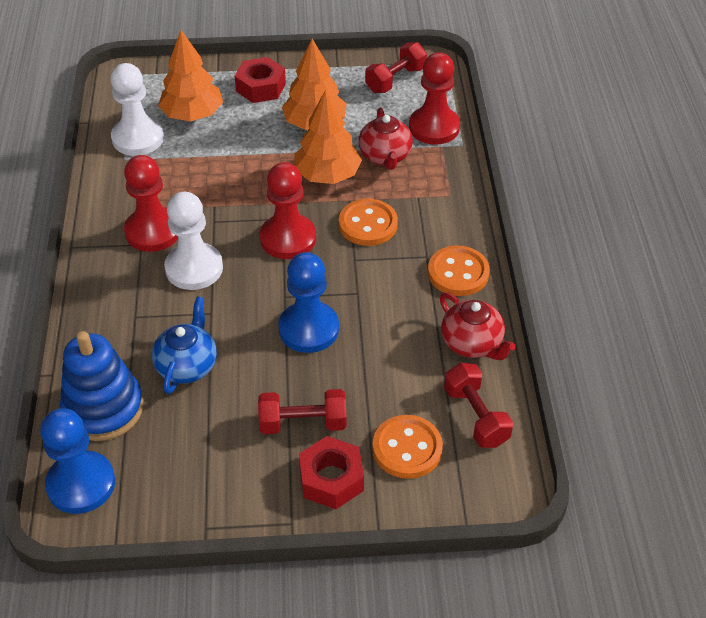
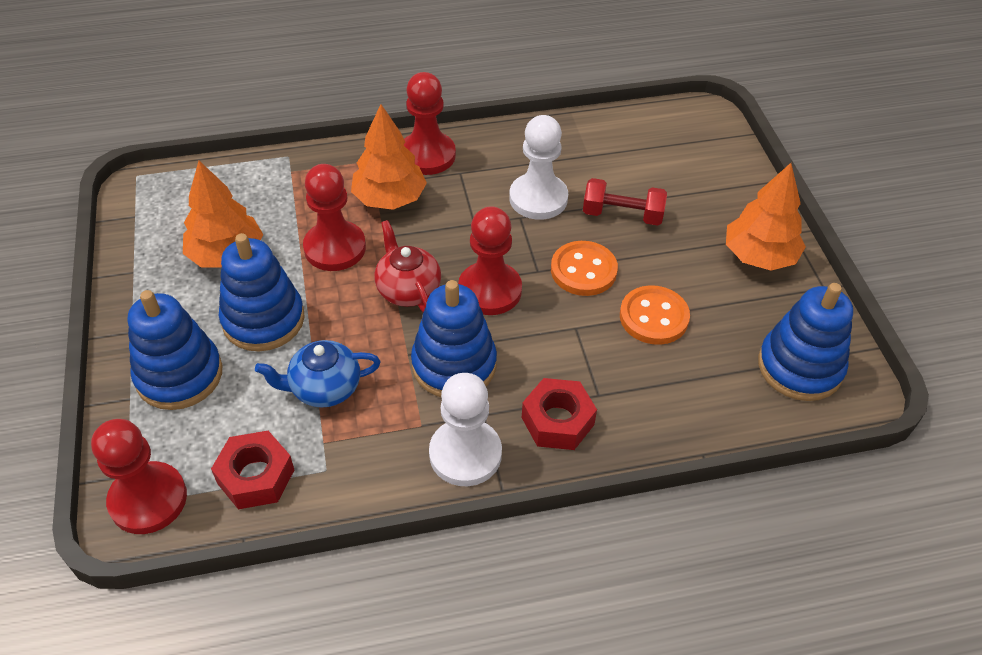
blue pawn: [40,408,115,514] [278,252,339,353] = 2 -> none = 0
blue stacking toy: [60,331,144,441] = 1 -> [128,290,222,410] [219,233,305,351] [411,280,497,397] [758,283,853,401] = 4
orange button: [339,199,398,246] [372,415,443,479] [428,246,490,296] = 3 -> [551,241,618,296] [620,285,690,345] = 2
red dumbbell: [258,389,347,434] [365,42,427,93] [444,363,513,448] = 3 -> [583,178,667,226] = 1
red pawn: [124,155,178,252] [260,162,316,259] [409,52,460,145] = 3 -> [91,419,187,534] [303,164,366,271] [404,72,456,175] [458,206,522,315] = 4
red teapot: [358,107,413,170] [440,292,516,360] = 2 -> [374,220,441,312] = 1

